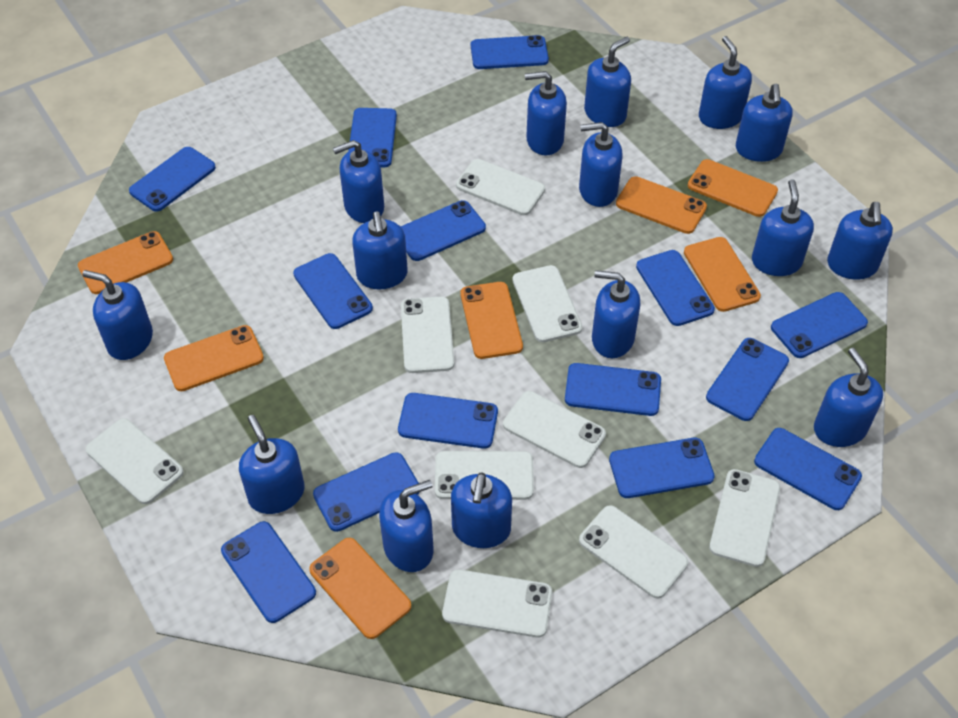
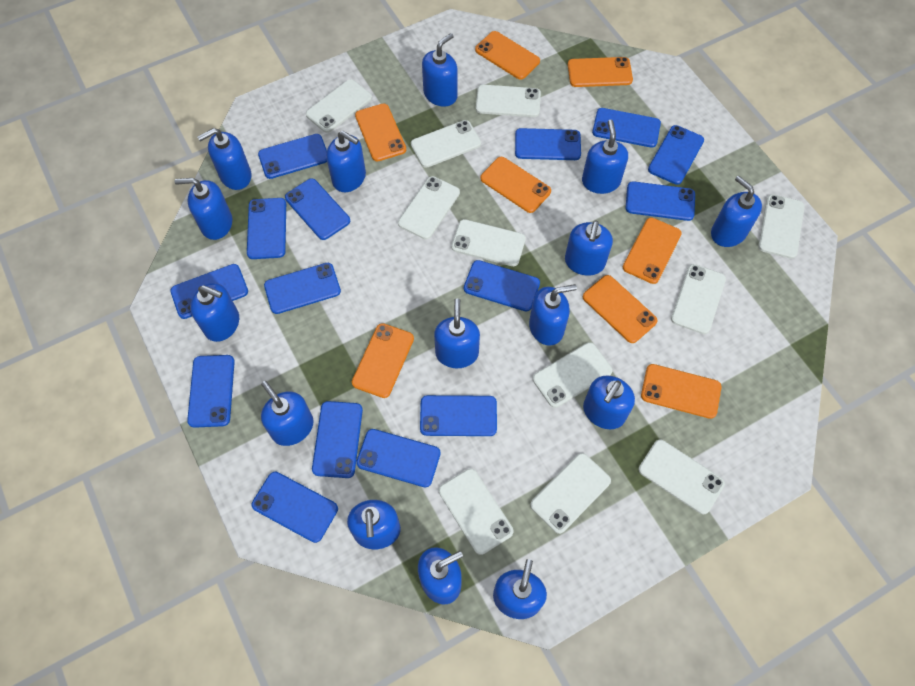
blue phone: [129,147,216,212] [221,521,316,623] [293,253,373,329] [313,452,420,532] [348,108,397,168] [398,393,498,449] [400,200,486,261] [471,35,549,69] [565,363,661,416] [609,438,715,498] [636,250,715,326] [706,338,789,421] [754,428,862,510] [771,292,868,358] = 14 -> [170,264,248,319] [187,355,235,428] [247,198,286,259] [252,472,338,543] [258,134,327,179] [264,263,341,314] [285,178,350,240] [312,401,363,478] [356,429,441,487] [420,395,497,436] [464,260,540,312] [515,128,581,160] [592,108,661,148] [626,181,695,221] [648,125,704,185] = 15
orange phone: [78,231,173,294] [164,325,264,391] [309,538,411,639] [461,282,523,359] [616,176,707,234] [684,237,761,312] [688,159,778,217] = 7 -> [352,323,414,398] [355,103,406,161] [475,31,540,80] [480,157,551,213] [568,57,633,87] [583,275,657,343] [623,218,682,284] [641,364,721,419] = 8
white phone: [86,418,184,504] [401,297,454,373] [435,451,534,500] [442,569,552,637] [456,159,545,215] [503,391,606,468] [512,265,582,342] [579,505,688,599] [709,469,780,567] = 9 -> [306,79,372,133] [398,176,460,239] [411,120,481,168] [439,468,513,555] [451,219,526,266] [476,85,541,117] [530,453,611,534] [533,342,613,408] [639,440,725,514] [671,264,726,334] [758,194,805,259] = 11

